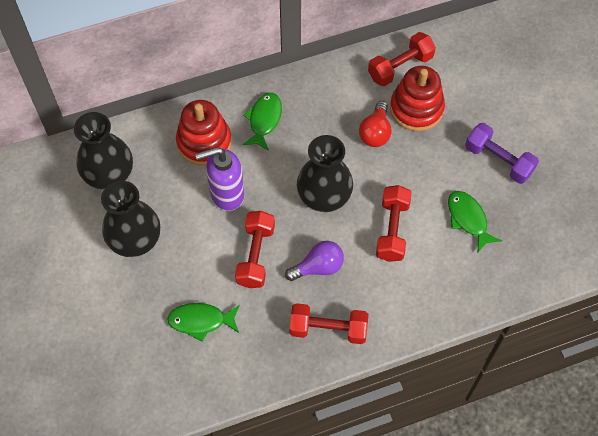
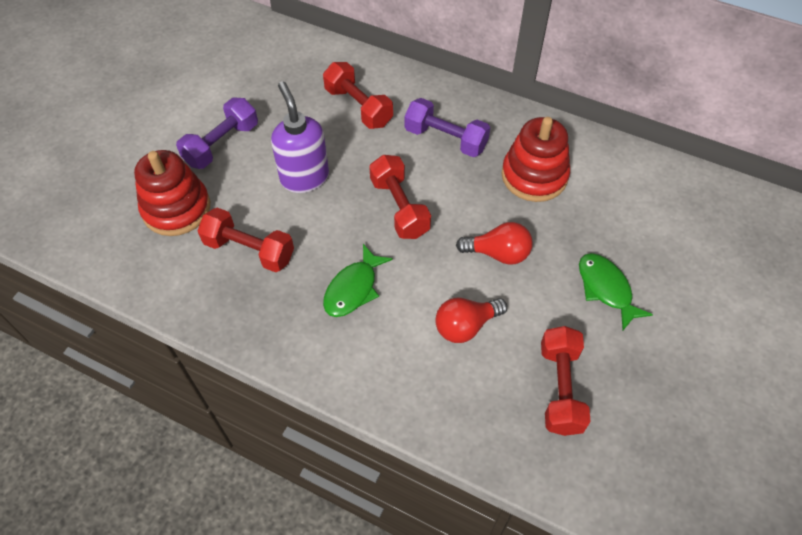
black vase: [74,112,133,190] [101,181,160,257] [297,135,353,212] = 3 -> none = 0
green fish: [167,303,240,342] [243,93,282,151] [448,191,502,252] = 3 -> [323,244,393,317] [579,253,653,330] = 2
purple dumbbell: [465,123,539,184] = 1 -> [176,98,258,169] [405,98,490,157] = 2
purple light bulb: [285,241,344,281] = 1 -> none = 0
red light bulb: [359,101,392,147] = 1 -> [435,297,507,343] [456,222,533,265] = 2

